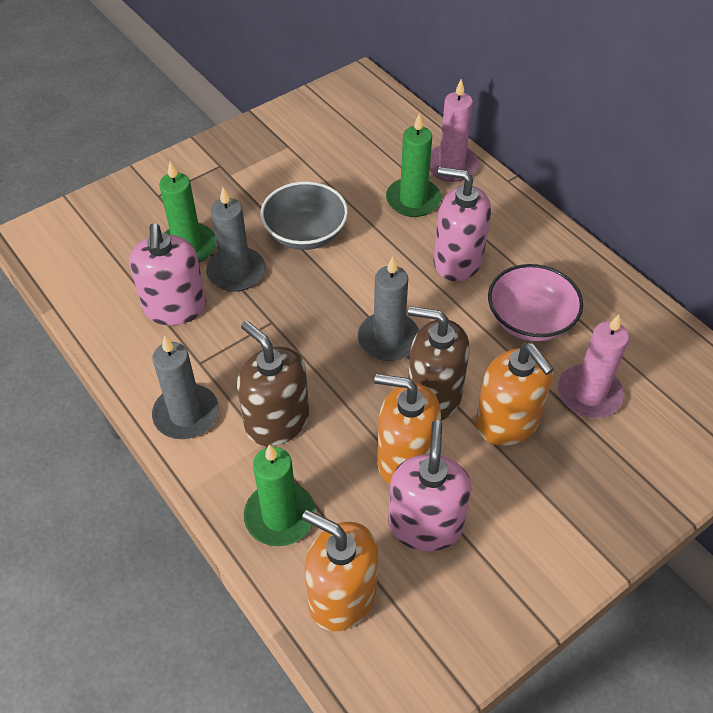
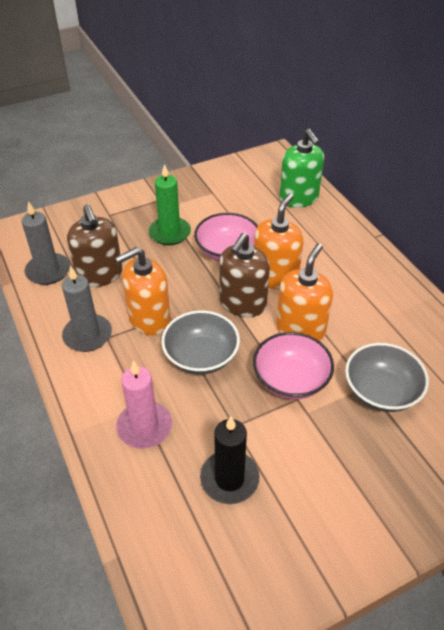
black candle: none = 0 -> [200,416,260,504] = 1
green candle: [159,162,216,263] [244,444,316,546] [386,114,441,217] = 3 -> [149,164,191,245] = 1
green soap dispenser: none = 0 -> [279,129,324,208] = 1
grey bowl: [260,181,348,250] = 1 -> [161,311,240,374] [345,343,429,412] = 2
grey candle: [152,335,219,439] [206,188,265,292] [358,257,419,361] = 3 -> [21,201,70,285] [62,266,112,352] = 2
pink bowl: [488,264,583,341] = 1 -> [194,213,258,262] [253,332,334,399] = 2
pink candle: [429,79,479,182] [558,314,629,418] = 2 -> [116,361,172,449] = 1
pink soap dispenser: [129,223,206,325] [388,420,472,551] [434,167,491,281] = 3 -> none = 0

